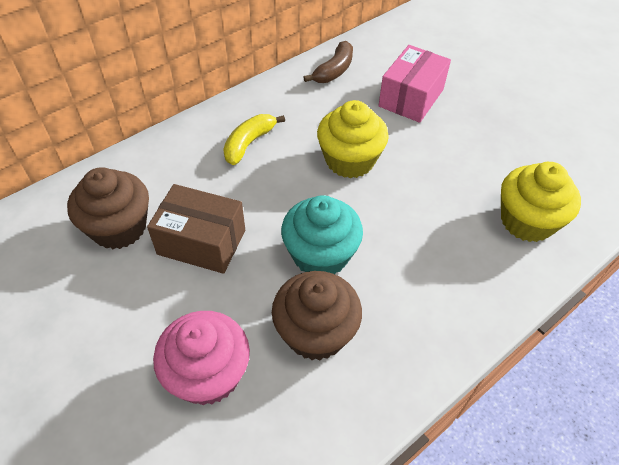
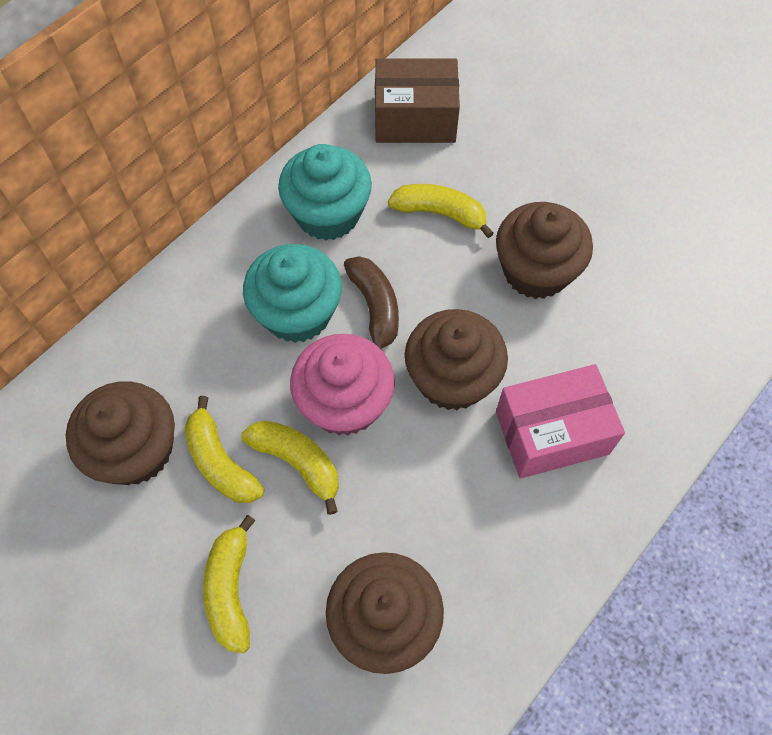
brown cupcake: [67,167,149,249] [272,271,362,360] = 2 -> [66,381,175,485] [326,552,444,674] [405,309,508,410] [496,202,593,299] = 4
turquoise cupcake: [281,195,363,274] = 1 -> [243,244,342,343] [278,144,372,241] = 2
yellow banana: [223,114,285,165] = 1 -> [184,396,264,503] [203,515,255,653] [241,421,339,515] [388,184,494,238] = 4
yellow cupcake: [317,100,389,178] [501,162,581,242] = 2 -> none = 0

